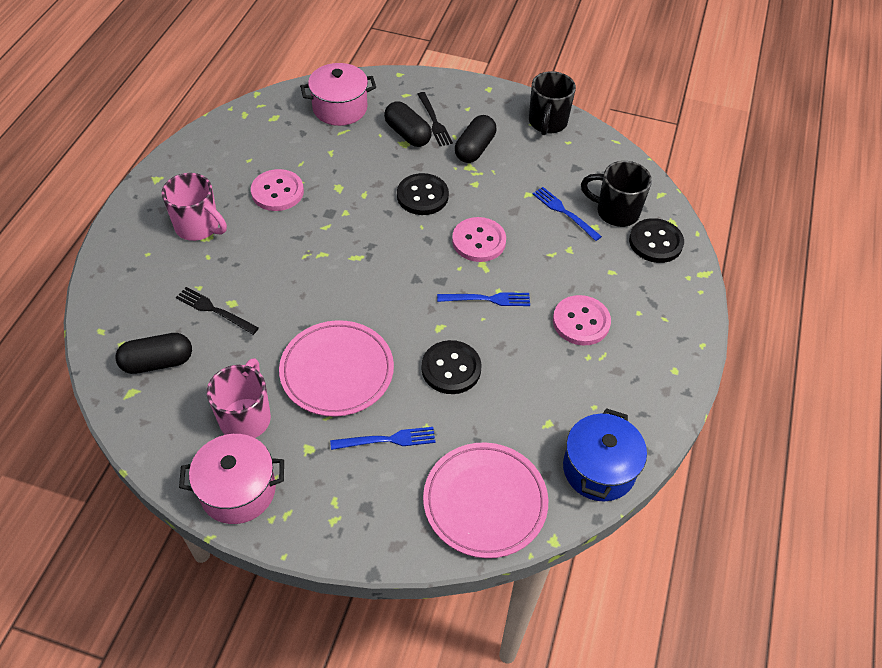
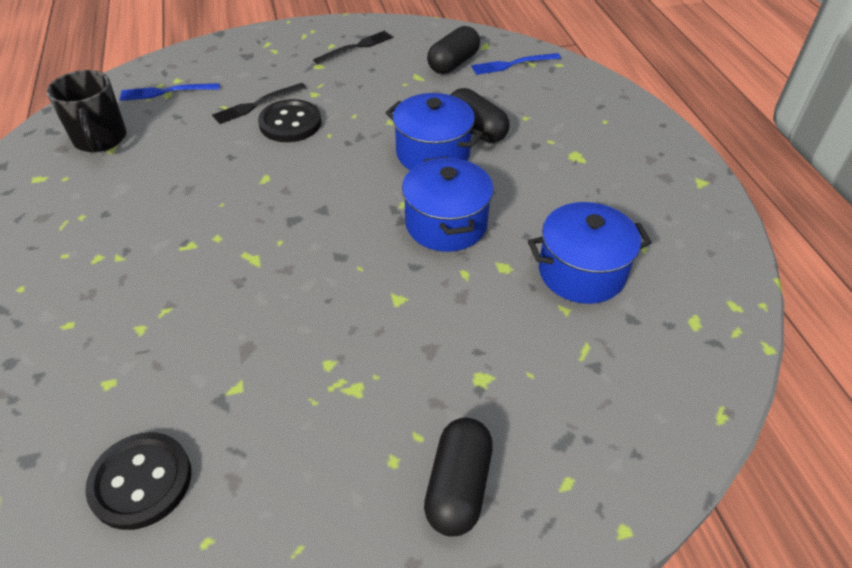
black button: [397,173,449,215] [422,340,481,394] [629,218,684,263] = 3 -> [85,432,191,530] [258,99,322,142] = 2
black mug: [529,71,576,135] [581,161,652,227] = 2 -> [47,70,126,152] = 1
blue fork: [330,427,435,450] [437,292,530,306] [533,187,602,241] = 3 -> [119,83,220,101] [471,53,561,75] = 2
blue pot: [563,408,647,501] = 1 -> [385,93,483,170] [402,156,494,252] [528,202,652,304] = 3
pink button: [251,169,304,211] [452,217,506,262] [553,295,611,345] = 3 -> none = 0
pink mug: [162,173,227,241] [207,358,271,438] = 2 -> none = 0
pink plate: [279,320,394,416] [423,442,548,558] = 2 -> none = 0
pink pot: [179,434,284,524] [300,63,376,126] = 2 -> none = 0

